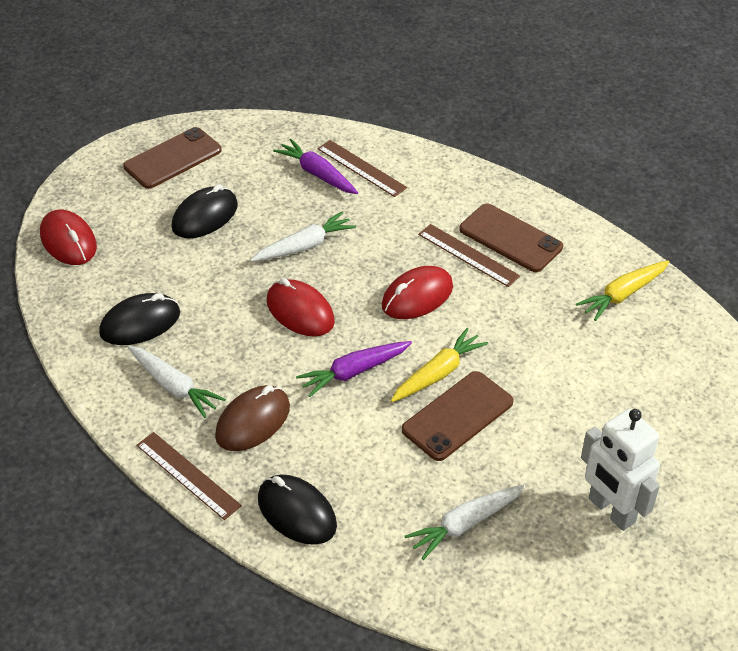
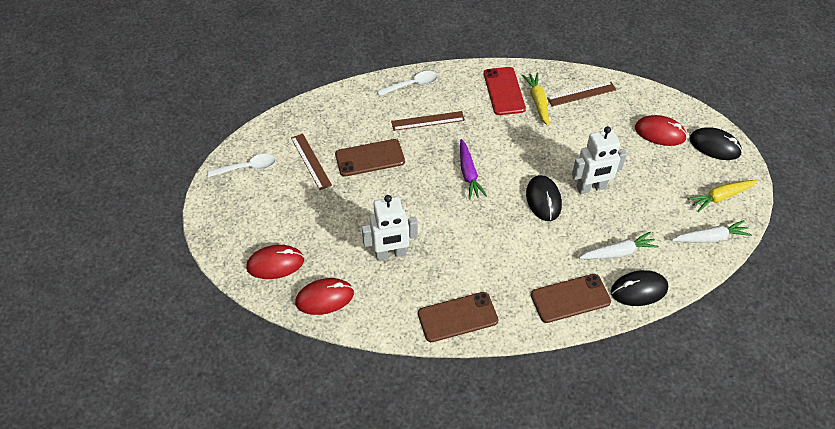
brown mouse: [215,385,290,451] = 1 -> none = 0
purple carrot: [273,139,358,194] [296,341,412,397] = 2 -> [460,139,487,199] = 1
red phone: none = 0 -> [484,67,526,115] = 1
white carrot: [128,346,226,418] [250,211,356,262] [404,485,525,560] = 3 -> [579,232,659,259] [672,220,752,243] = 2
white robot: [581,409,660,531] = 1 -> [362,195,418,260] [572,126,627,194] = 2
white spoon: none = 0 -> [207,154,276,177] [377,71,438,96] = 2

